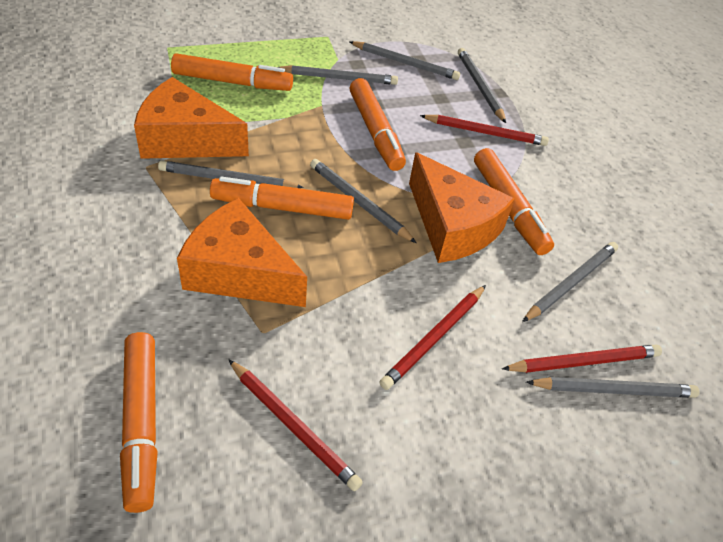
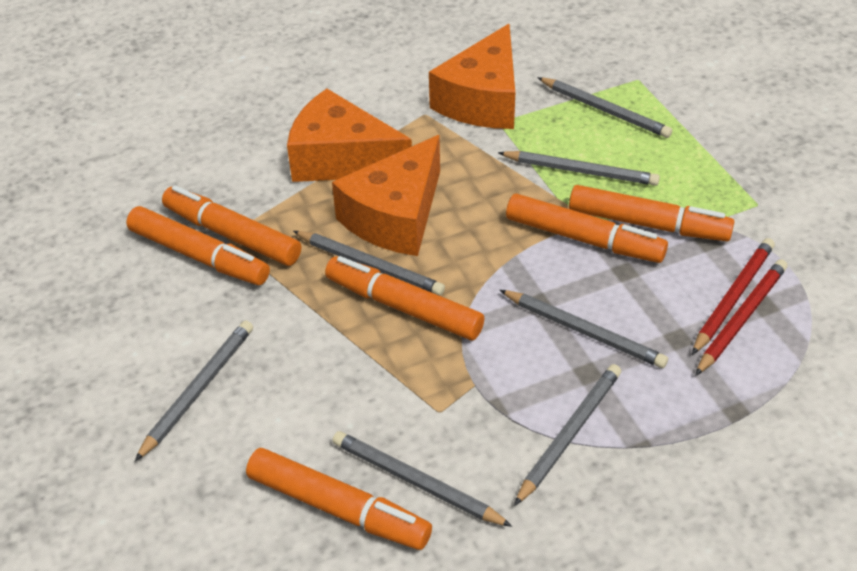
orange marker: [120,332,158,513] [171,53,293,91] [210,176,354,220] [350,78,406,171] [474,148,554,255] = 5 -> [126,206,270,285] [162,185,301,266] [246,448,432,550] [325,256,484,340] [506,194,668,263] [569,185,734,241] = 6
red pencil: [228,359,363,491] [379,285,486,390] [420,115,549,146] [502,344,662,373] = 4 -> [692,238,775,355] [695,259,788,376] = 2

